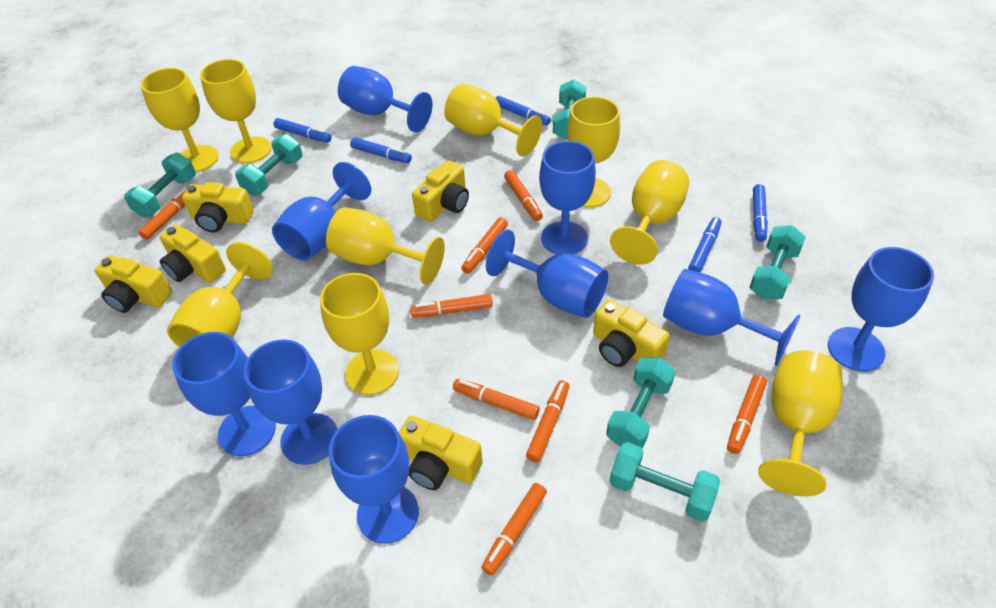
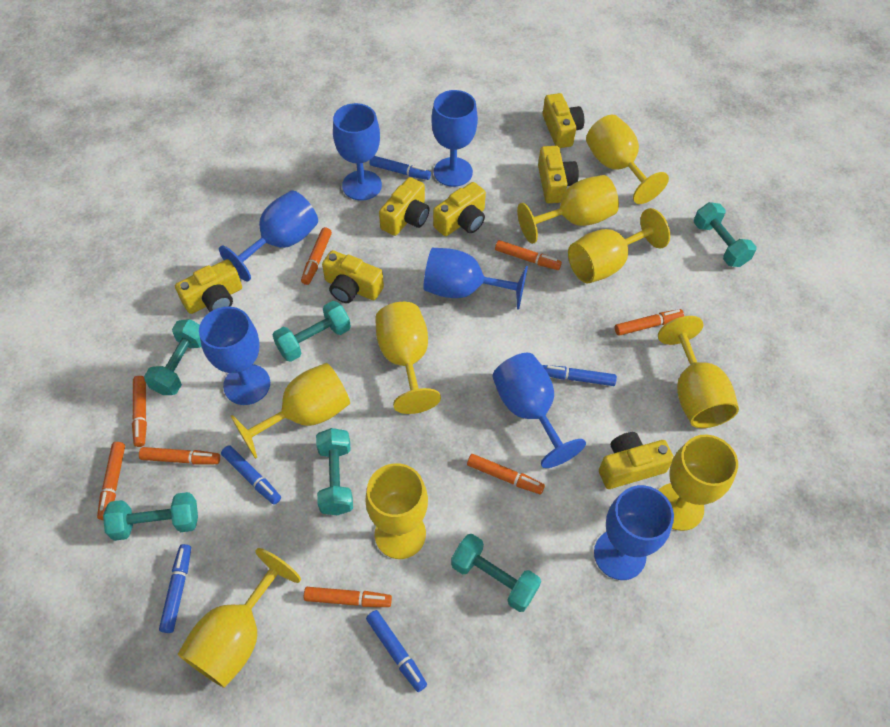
blue goblet: [172,332,276,456] [244,340,338,465] [272,162,371,261] [329,415,419,544] [338,66,433,133] [486,230,608,318] [539,141,596,254] [663,269,801,366] [828,247,934,372] = 9 -> [199,307,270,405] [219,190,318,281] [333,103,382,201] [423,248,528,310] [431,90,478,187] [492,353,586,468] [594,485,674,580] = 7
yellow camera: [95,255,172,313] [159,224,226,283] [182,182,254,233] [399,415,483,490] [412,161,469,222] [593,300,669,367] = 6 -> [175,259,242,314] [322,250,384,303] [379,177,429,236] [433,182,486,236] [538,146,579,203] [543,93,584,148] [599,432,674,489] = 7

